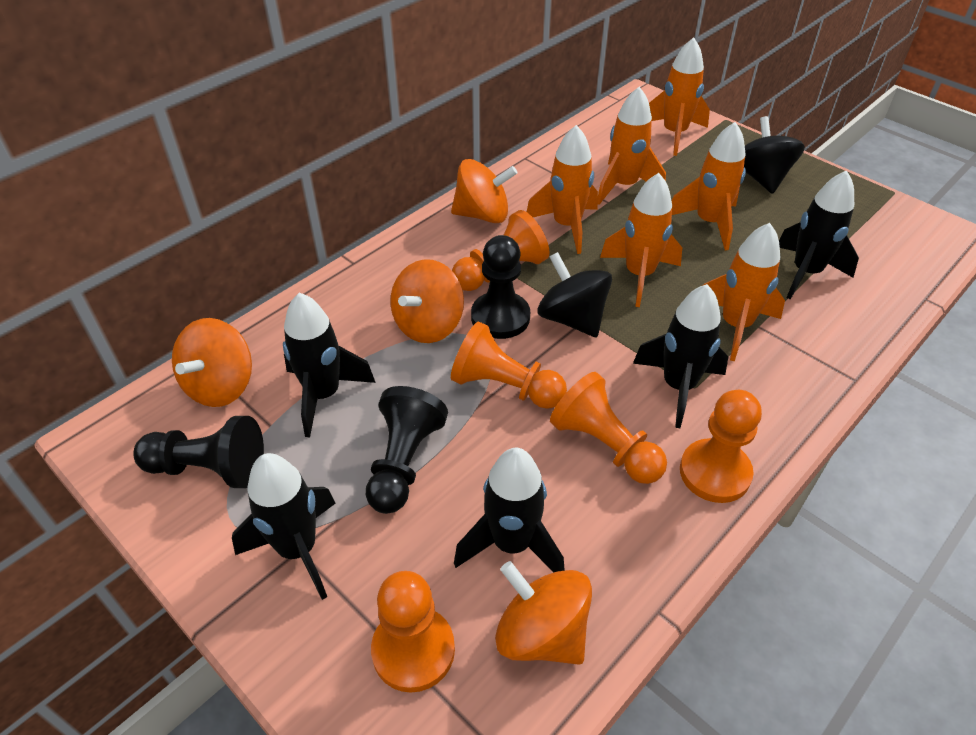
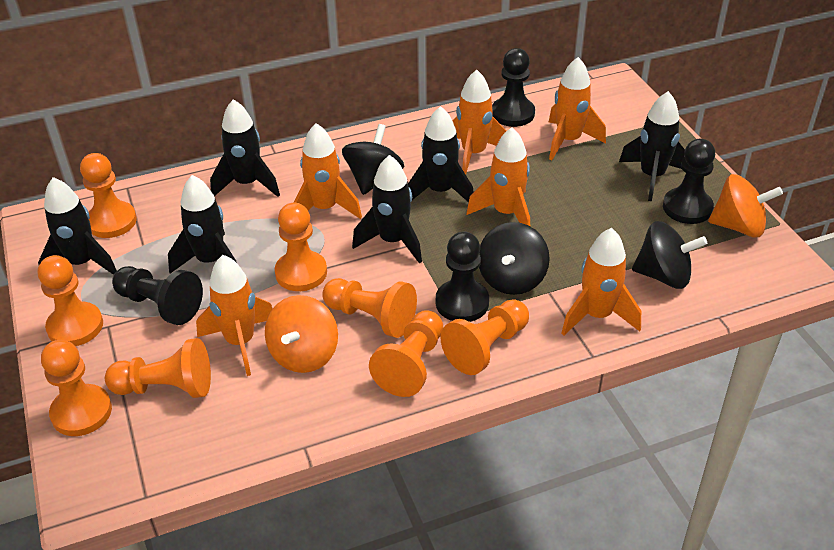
black pawn: [133,416,264,488] [366,386,448,514] [471,235,530,339] = 3 -> [112,266,203,325] [436,232,489,322] [492,48,535,127] [663,139,715,224] = 4
black rocket: [232,453,336,600] [283,293,376,438] [454,448,565,573] [633,284,728,428] [779,170,859,300] = 5 -> [38,177,117,275] [168,175,237,273] [210,99,280,197] [352,155,422,263] [408,106,473,202] [619,91,685,201] = 6
black spinning top: [538,252,612,337] [744,116,805,194] = 2 -> [342,124,404,195] [479,222,550,295] [632,221,707,289] = 3
orange pawn: [371,571,455,693] [451,321,567,409] [452,210,550,291] [550,372,667,484] [680,390,762,503] = 5 -> [38,255,103,346] [41,340,112,436] [80,153,137,238] [105,338,211,398] [275,203,327,291] [322,278,417,338] [369,310,443,397] [441,299,529,375] = 8
orange spinning top: [172,318,252,407] [390,259,464,343] [451,159,517,223] [495,561,592,665] = 4 -> [265,295,338,373] [708,174,783,238] = 2

